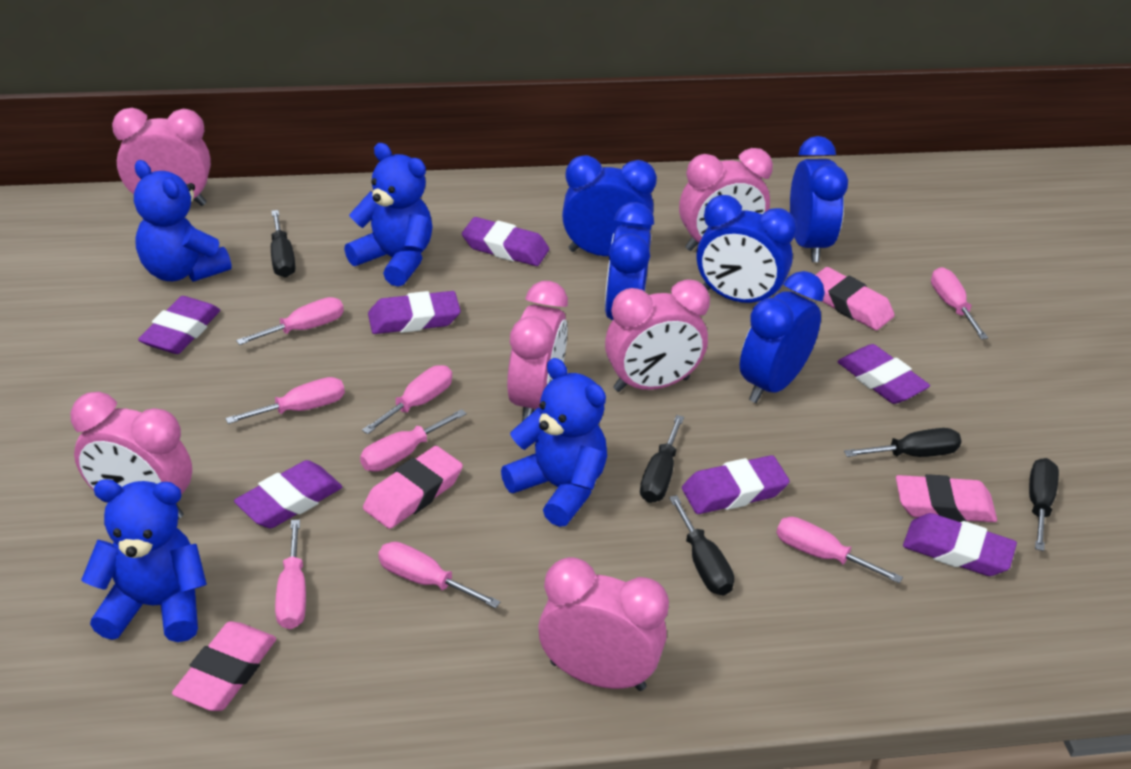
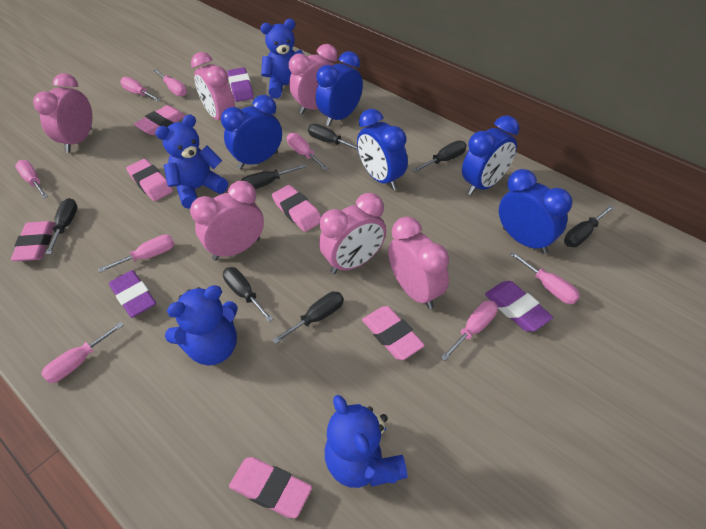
black screwdriver: [271,210,296,278] [640,415,684,503] [669,495,734,596] [844,428,961,457] [1029,458,1059,551] = 5 -> [45,198,77,254] [223,267,273,322] [241,164,306,189] [272,292,344,344] [308,124,358,150] [412,141,466,172] [564,205,614,247] = 7
pink eraser: [172,621,276,711] [363,446,463,529] [816,267,895,330] [896,474,997,522] = 4 -> [11,221,55,261] [126,159,173,201] [134,105,186,135] [229,457,312,518] [272,185,321,232] [362,306,425,360] = 6
purple eraser: [138,296,220,354] [234,460,342,528] [368,291,461,334] [462,217,549,266] [682,455,790,514] [837,344,930,404] [903,513,1017,576] = 7 -> [109,270,156,318] [227,67,254,102] [485,281,553,331] = 3

